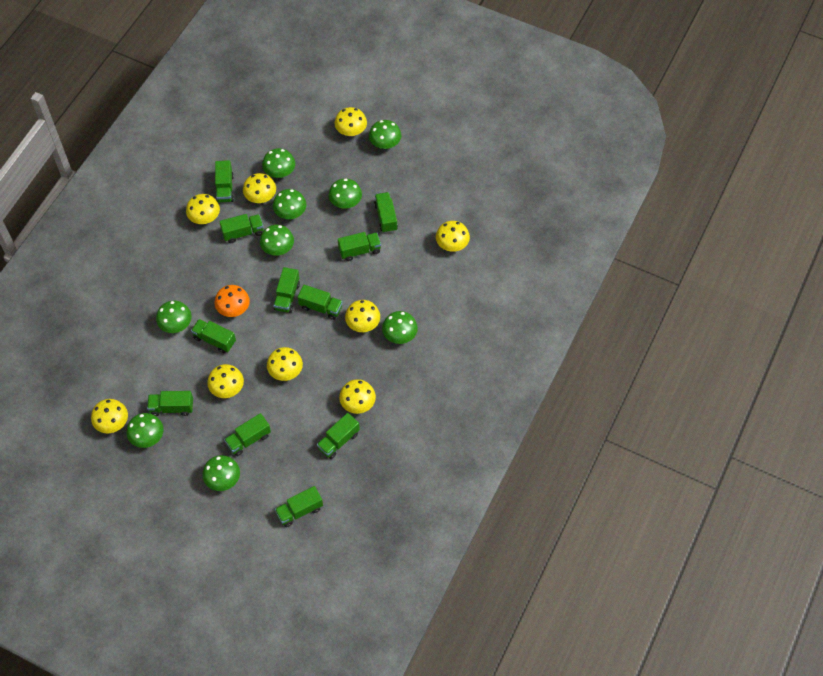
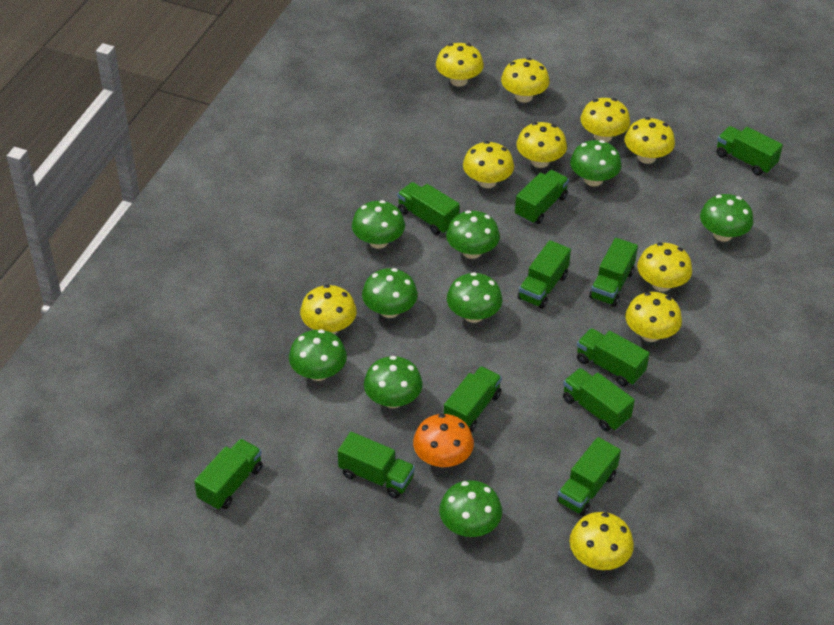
yellow mushroom: [91,399,128,433] [186,194,220,224] [207,364,244,398] [243,173,276,203] [267,347,303,381] [335,107,367,136] [339,379,376,414] [345,300,380,332] [436,221,470,252] = 9 -> [300,285,357,334] [436,43,484,86] [463,141,514,188] [501,58,550,103] [516,122,567,168] [570,512,634,570] [580,98,630,142] [624,117,675,164] [625,292,682,342] [637,243,692,292] = 10

